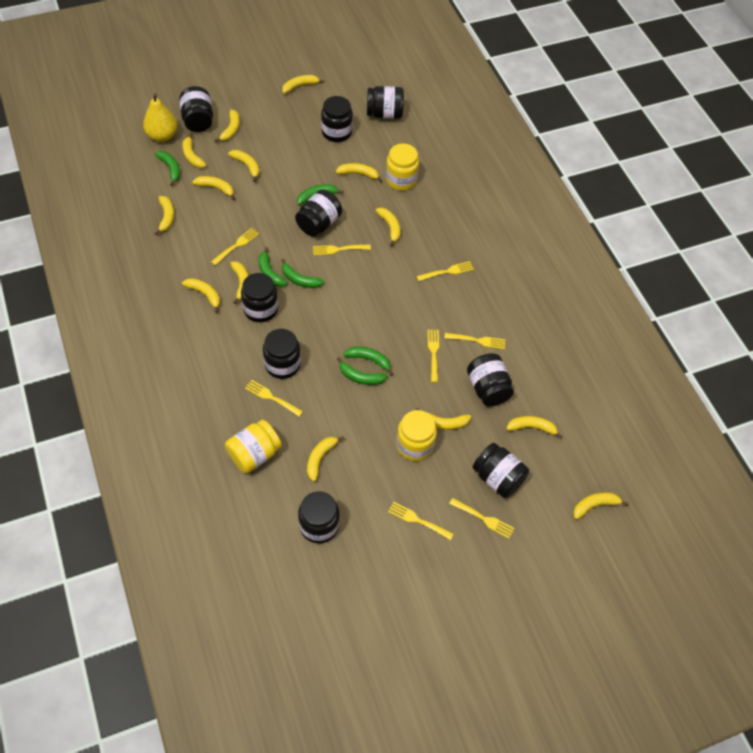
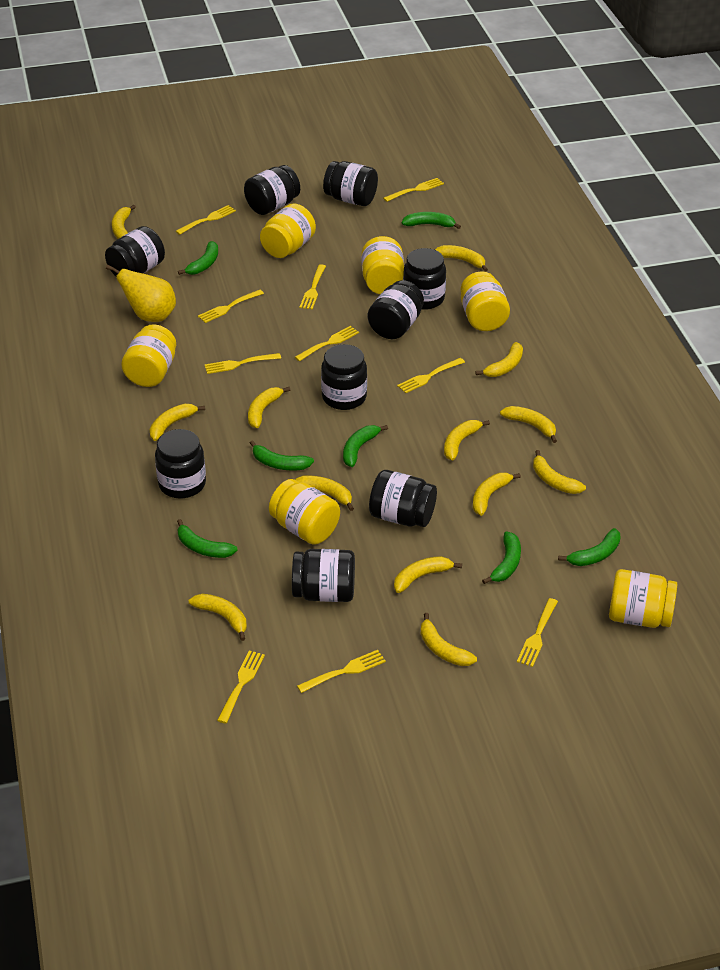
green banana: [155,151,180,186] [259,247,287,286] [281,259,324,288] [297,184,344,205] [337,357,388,385] [344,347,393,376] = 6 -> [177,519,238,558] [178,241,218,275] [250,440,314,470] [343,425,388,467] [401,212,461,229] [482,531,521,584] [558,528,621,566] = 7
yellow banana: [155,196,174,235] [182,133,206,168] [182,278,220,313] [192,176,235,200] [215,110,240,142] [228,150,260,182] [230,261,249,304] [282,75,324,94] [307,436,344,482] [336,163,382,182] [376,207,400,246] [416,408,471,430] [506,416,563,439] [573,492,629,519] = 14 -> [112,205,136,239] [150,404,205,441] [189,594,247,641] [248,387,290,428] [295,475,354,511] [394,556,462,593] [421,613,477,666] [435,245,488,272] [444,420,490,461] [473,473,521,516] [475,342,523,377] [500,406,557,443] [533,450,586,494] = 13
yellow fork: [211,228,259,265] [245,380,303,417] [313,244,371,255] [388,501,454,540] [416,261,474,281] [428,330,439,383] [444,333,506,349] [449,498,514,539] = 8 -> [176,205,236,235] [198,290,264,323] [205,353,281,374] [217,651,265,723] [295,326,359,361] [297,650,386,693] [300,264,326,310] [383,178,444,202] [397,358,465,393] [517,598,558,667] = 10
yellow jar: [225,420,282,473] [386,144,419,191] [396,410,437,461] = 3 -> [121,324,176,387] [260,203,316,258] [269,479,340,545] [361,236,404,294] [461,271,510,331] [609,569,677,628] = 6

